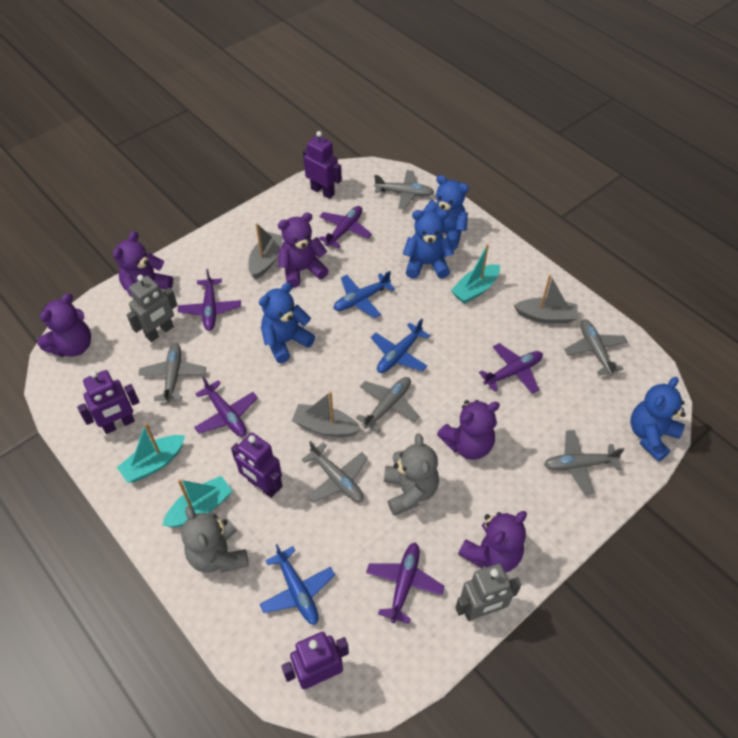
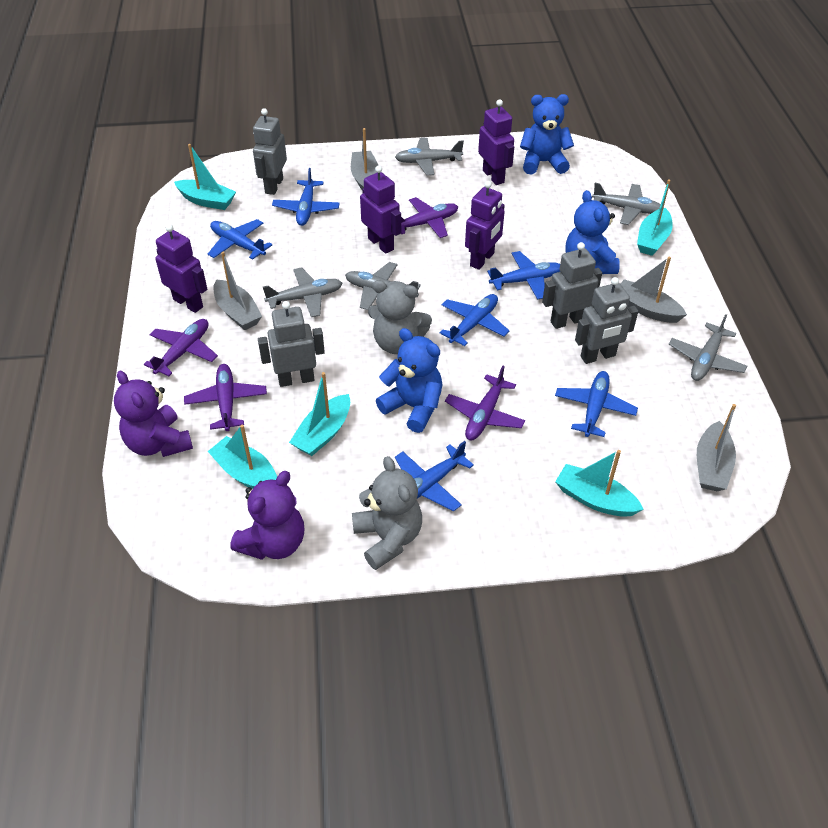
blue plane: [260,544,335,625] [333,271,395,318] [371,319,430,373] = 3 -> [208,219,272,260] [272,168,340,226] [395,441,474,512] [439,294,510,346] [487,251,560,300] [555,371,638,437] = 6
blue teddy bear: [259,283,315,363] [403,210,454,279] [422,175,469,250] [630,377,686,461] = 4 -> [376,328,442,433] [520,94,574,174] [566,190,620,274] = 3
grey boat: [248,223,283,279] [292,391,361,437] [514,275,578,323] = 3 -> [213,252,262,330] [351,128,379,190] [620,257,687,323] [697,404,736,491] = 4
grey plane: [138,343,206,404] [302,441,368,503] [356,377,419,433] [374,170,434,209] [544,430,624,495] [564,320,628,376] = 6 -> [263,267,342,317] [345,262,421,310] [395,138,464,176] [592,183,661,225] [669,314,748,381] = 5
grey robot: [127,275,178,342] [455,563,521,621] = 2 -> [253,108,287,195] [258,301,325,387] [542,242,602,329] [575,277,638,364] = 4
purple plane: [178,269,241,331] [194,377,258,437] [319,206,372,248] [366,542,444,624] [479,343,543,394] = 5 -> [144,319,218,376] [184,364,267,431] [401,197,458,238] [445,366,525,440] = 4
purple teddy bear: [37,293,91,357] [113,231,173,297] [278,213,329,288] [437,400,500,460] [458,511,527,573] = 5 -> [114,371,193,457] [230,471,304,560] = 2
turquoise boat: [117,423,185,483] [162,476,233,527] [451,244,500,304] = 3 -> [174,144,236,210] [207,424,277,489] [289,372,350,456] [555,450,644,517] [637,179,673,256] = 5

